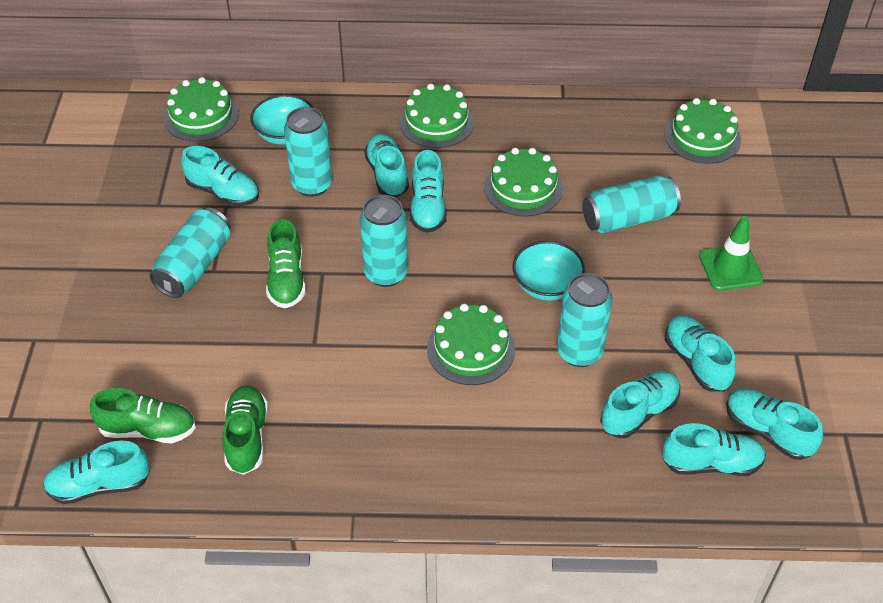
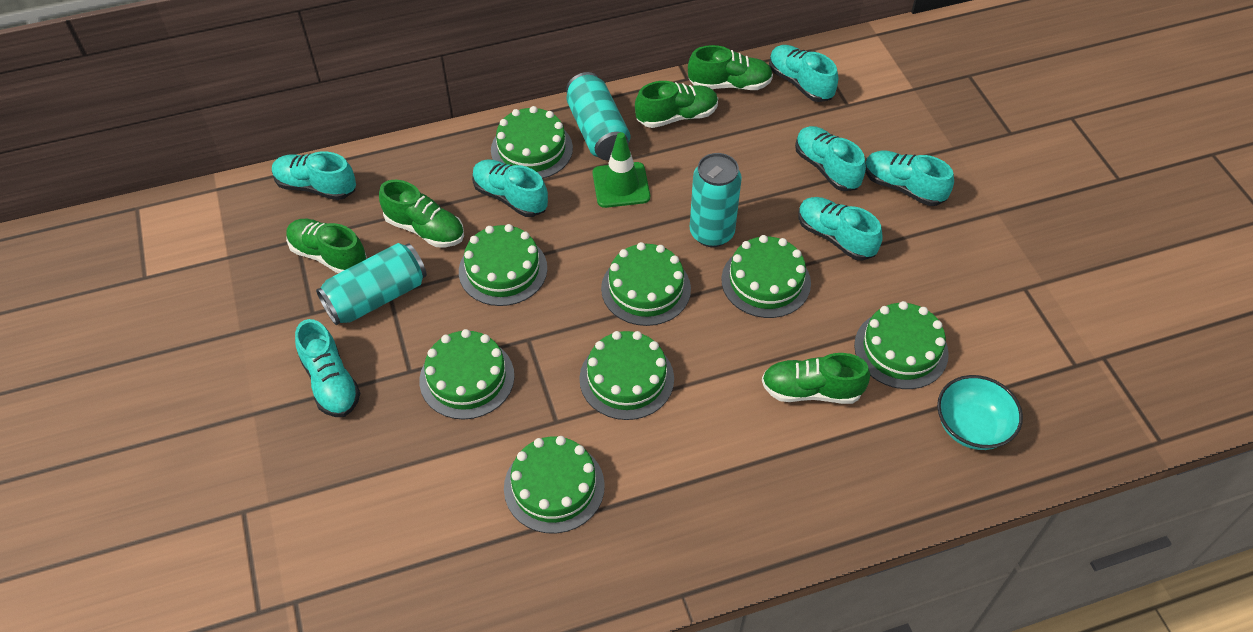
green cake: [164,77,239,142] [400,84,474,148] [427,304,515,385] [484,148,563,217] [665,98,741,164] = 5 -> [420,329,514,420] [459,224,547,306] [491,106,573,179] [504,436,605,533] [579,331,674,420] [601,242,691,326] [721,235,811,318] [854,301,949,389] = 8
green shoe: [90,388,196,443] [222,385,268,475] [266,219,306,308] = 3 -> [286,219,367,273] [379,180,464,247] [635,81,718,128] [688,45,773,90] [762,353,870,404] = 5
turquoise bowl: [250,95,314,145] [512,241,585,301] = 2 -> [937,375,1023,450] = 1
turquoise can: [150,208,230,298] [284,107,332,197] [360,195,408,287] [557,273,613,367] [583,176,681,233] = 5 -> [316,243,427,325] [566,72,630,160] [690,153,742,247] = 3
turquoise shoe: [43,441,150,504] [181,146,259,206] [364,134,409,197] [410,150,447,233] [600,371,680,438] [662,423,766,476] [665,315,736,392] [726,388,823,460] = 8 -> [272,151,356,200] [295,319,361,417] [472,159,548,217] [769,45,838,102] [795,126,866,191] [799,197,883,261] [865,151,954,206] = 7

